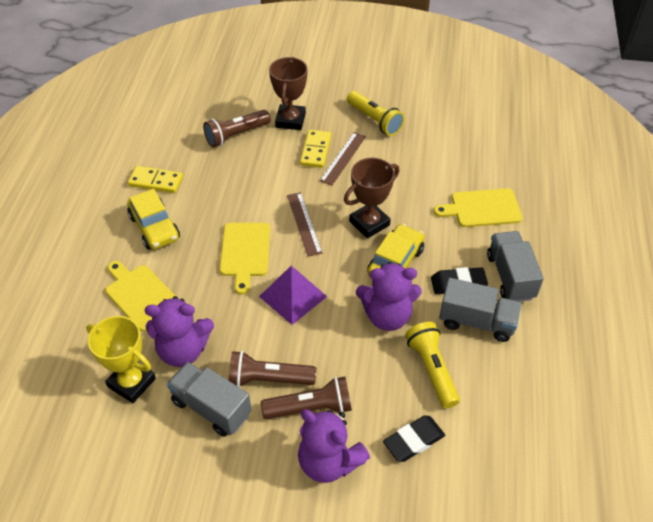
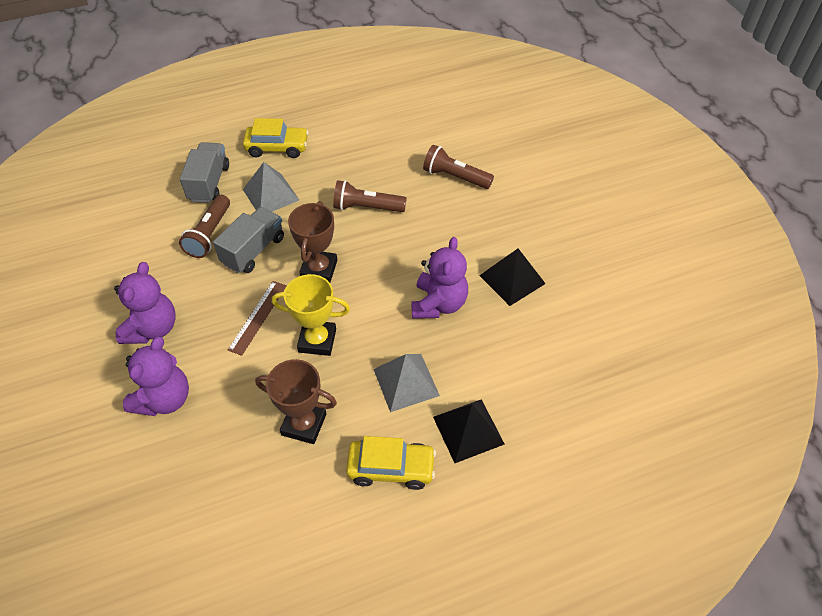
black eraser: [383,415,445,462] [431,267,488,294] = 2 -> none = 0
black pyramid: none = 0 -> [433,399,504,463] [479,249,546,306] = 2
brown ruler: [287,192,322,257] [320,132,366,185] = 2 -> [228,281,287,356] = 1
grey pyramid: none = 0 -> [243,162,299,212] [373,354,440,412] = 2
grey truck: [167,362,252,437] [439,278,521,342] [487,231,544,302] = 3 -> [180,142,229,203] [213,207,284,273] = 2
purple pyramid: [259,266,327,325] = 1 -> none = 0
yellow cutting board: [105,261,175,332] [220,223,270,295] [434,188,522,227] = 3 -> none = 0
yellow domino: [128,166,183,193] [300,130,331,168] = 2 -> none = 0
yellow flashlight: [347,91,405,136] [405,322,460,408] = 2 -> none = 0

